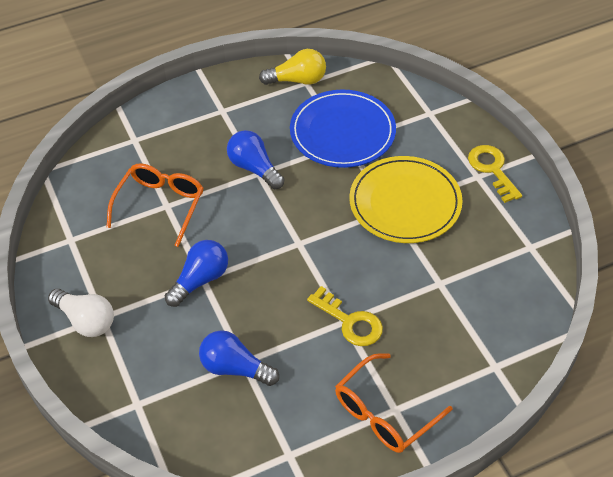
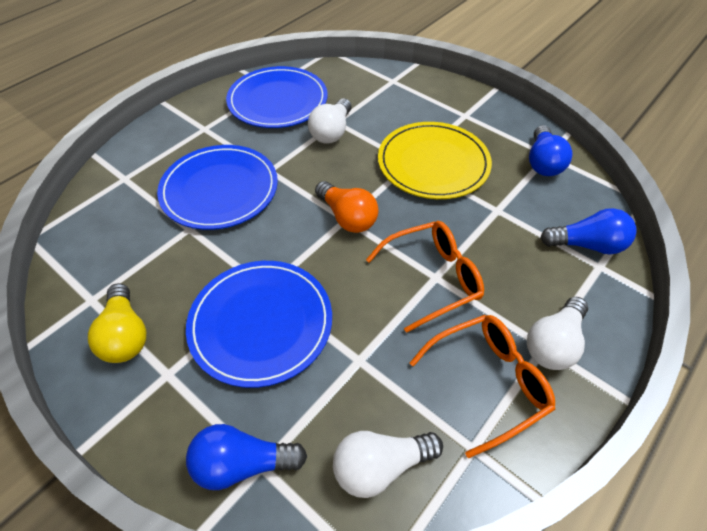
blue plate: [290,90,396,168] = 1 -> [157,145,278,230] [186,261,332,388] [226,66,328,128] = 3
orange light bulb: none = 0 -> [315,181,379,233] = 1
white light bulb: [48,289,114,337] = 1 -> [308,98,352,144] [333,431,443,498] [527,297,588,370] = 3
yellow key: [307,286,383,346] [468,145,522,203] = 2 -> none = 0

